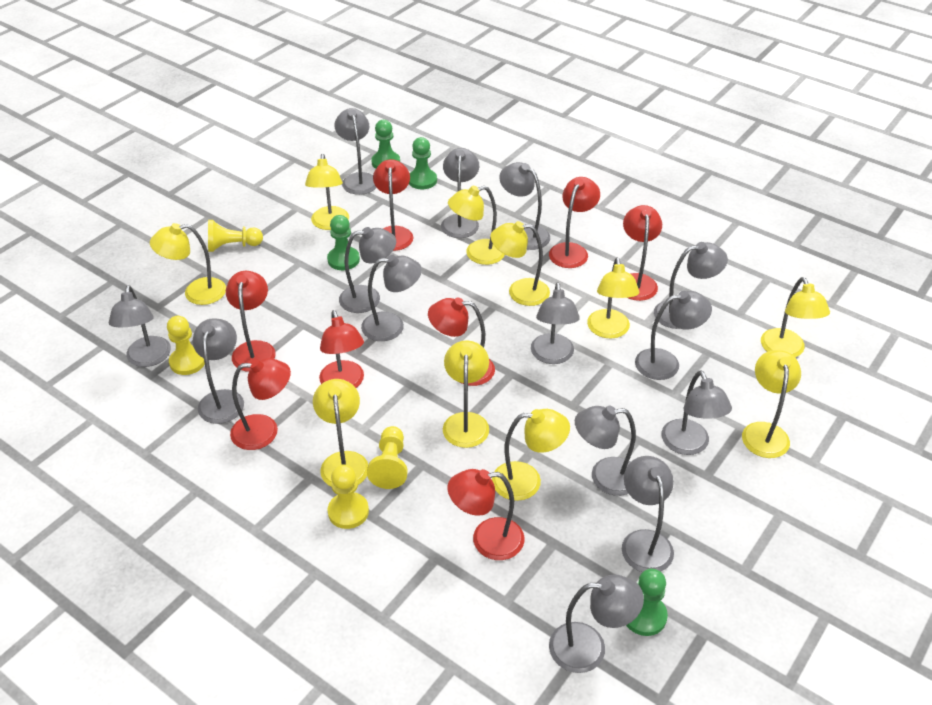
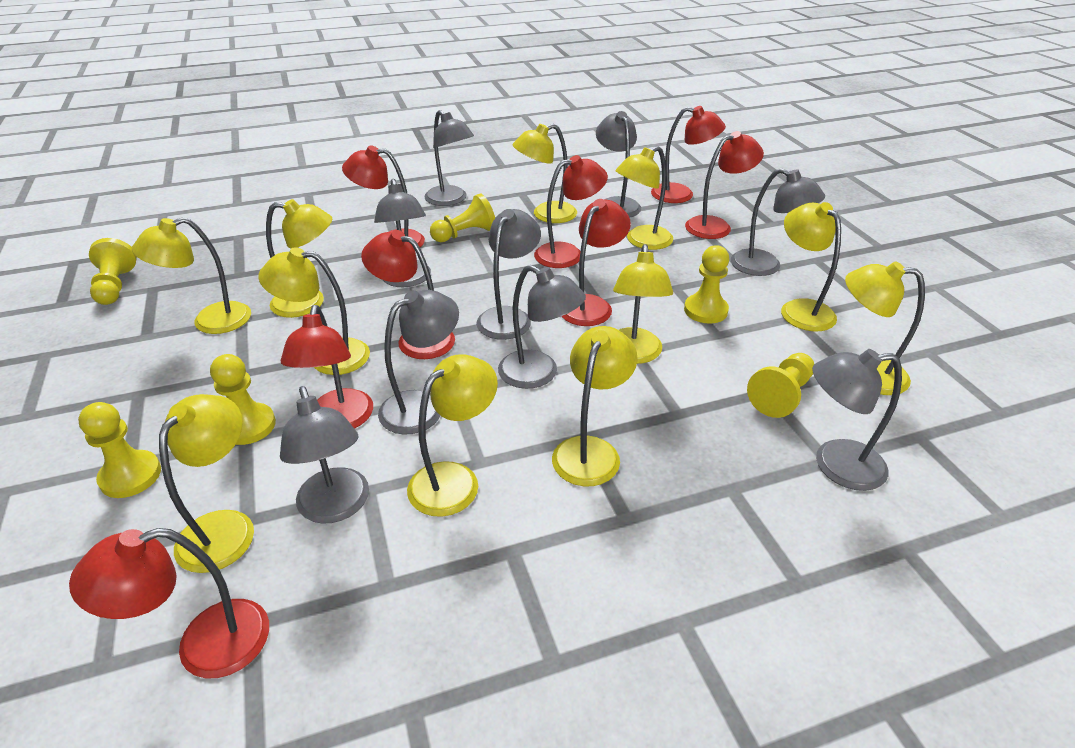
green pawn: [327,215,360,270] [371,120,400,169] [409,137,437,189] [626,569,668,636] = 4 -> none = 0
grey lamp: [109,285,171,367] [193,318,244,424] [334,108,376,195] [339,227,396,313] [361,255,422,341] [441,148,479,238] [499,162,550,250] [531,282,580,364] [549,575,644,673] [575,406,636,496] [622,456,674,572] [635,291,712,380] [654,242,728,329] [662,370,732,455] = 14 -> [280,386,369,524] [374,179,431,287] [378,290,459,435] [425,110,474,206] [476,209,541,340] [498,265,586,389] [596,111,641,218] [731,168,825,276] [812,349,902,491] = 9
yellow lamp: [150,223,226,305] [305,154,349,230] [313,379,368,487] [443,340,489,448] [448,186,505,265] [491,221,550,306] [492,409,570,501] [587,258,639,338] [742,350,801,458] [761,277,830,357] = 10 -> [132,217,251,334] [159,394,254,573] [259,247,370,375] [266,199,332,318] [407,354,498,517] [513,124,577,223] [552,326,637,486] [613,244,673,364] [616,146,673,250] [781,202,841,331] [845,261,925,395] = 11
yellow pawn: [167,316,205,375] [208,220,263,252] [328,465,369,529] [367,426,408,489] = 4 -> [78,402,161,498] [89,238,137,305] [210,354,276,445] [430,193,495,242] [684,245,729,324] [747,353,814,418] = 6

